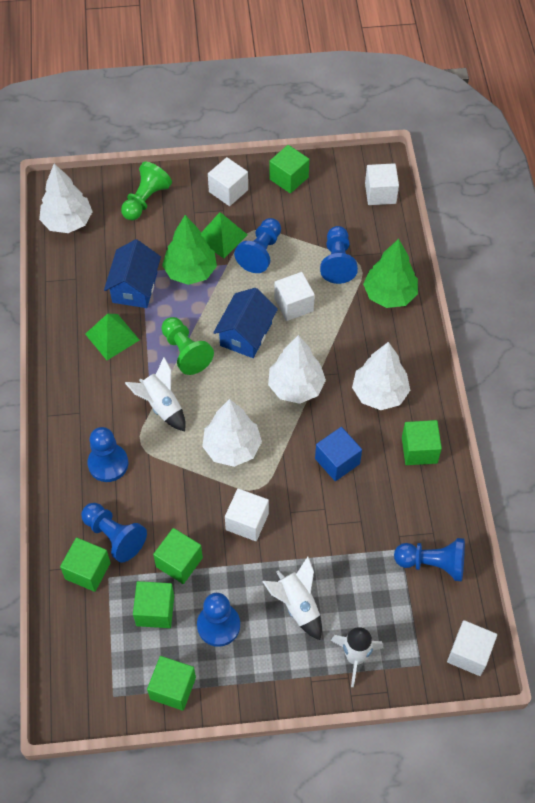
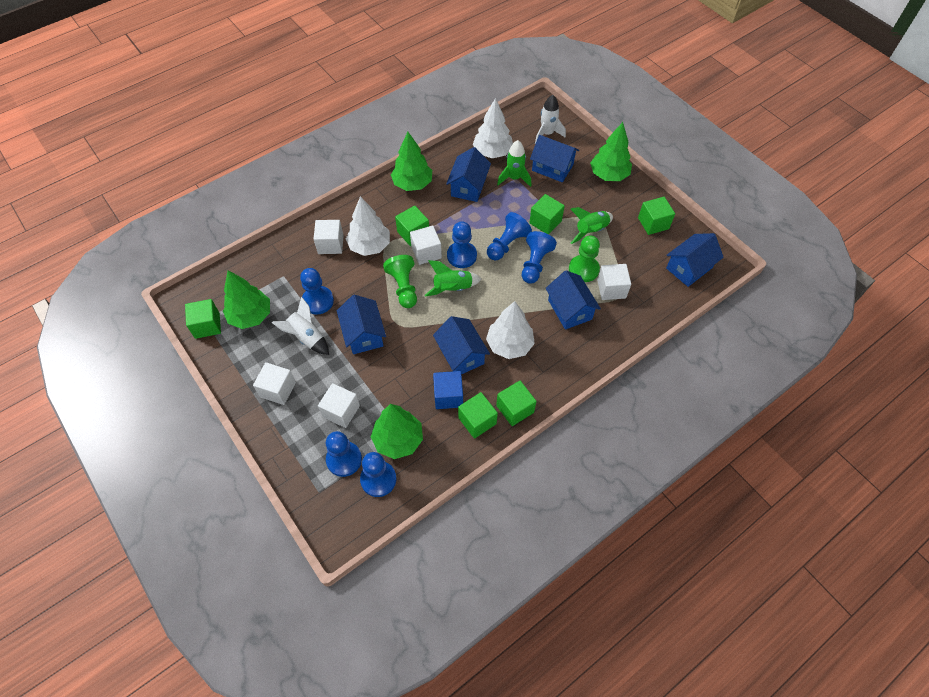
blue house: [104,239,161,308] [213,288,278,358] = 2 -> [337,295,386,354] [433,316,490,374] [446,147,491,202] [530,135,579,182] [545,270,601,330] [666,233,724,287] = 6
green pyramid: [85,314,139,360] [201,212,248,258] = 2 -> none = 0
green rocket: none = 0 -> [425,260,482,297] [497,140,531,187] [571,207,613,244] = 3
green tree: [162,215,217,285] [363,239,418,308] = 2 -> [223,271,270,329] [371,404,423,459] [391,132,432,191] [590,122,632,181] = 4
white rocket: [125,357,186,431] [262,557,322,640] [331,627,384,687] = 3 -> [272,297,329,355] [535,95,566,144] = 2
white tree: [39,163,93,233] [202,399,262,467] [268,335,326,404] [352,342,410,410] = 4 -> [346,196,390,256] [473,98,513,158] [486,301,535,359] = 3

